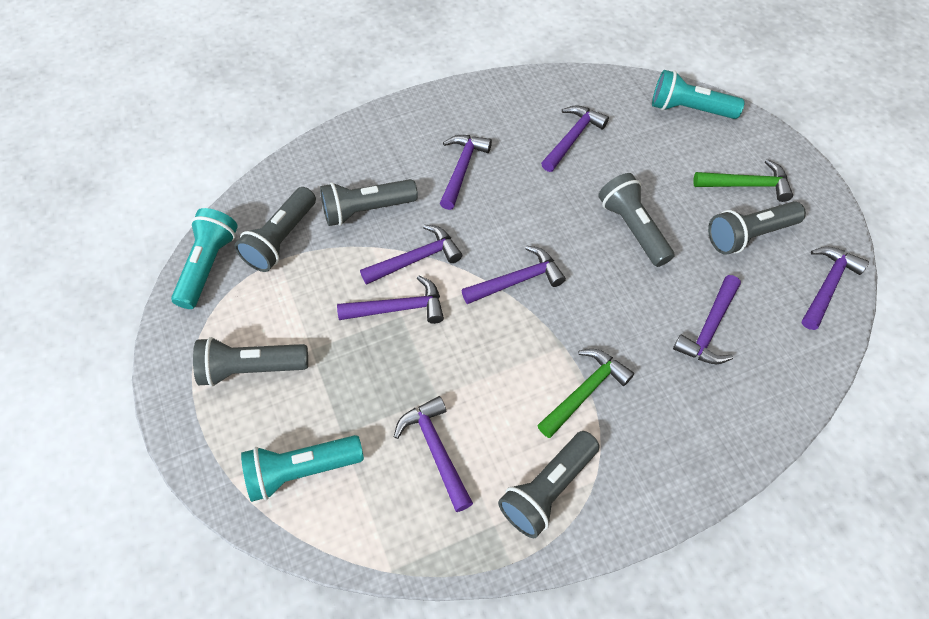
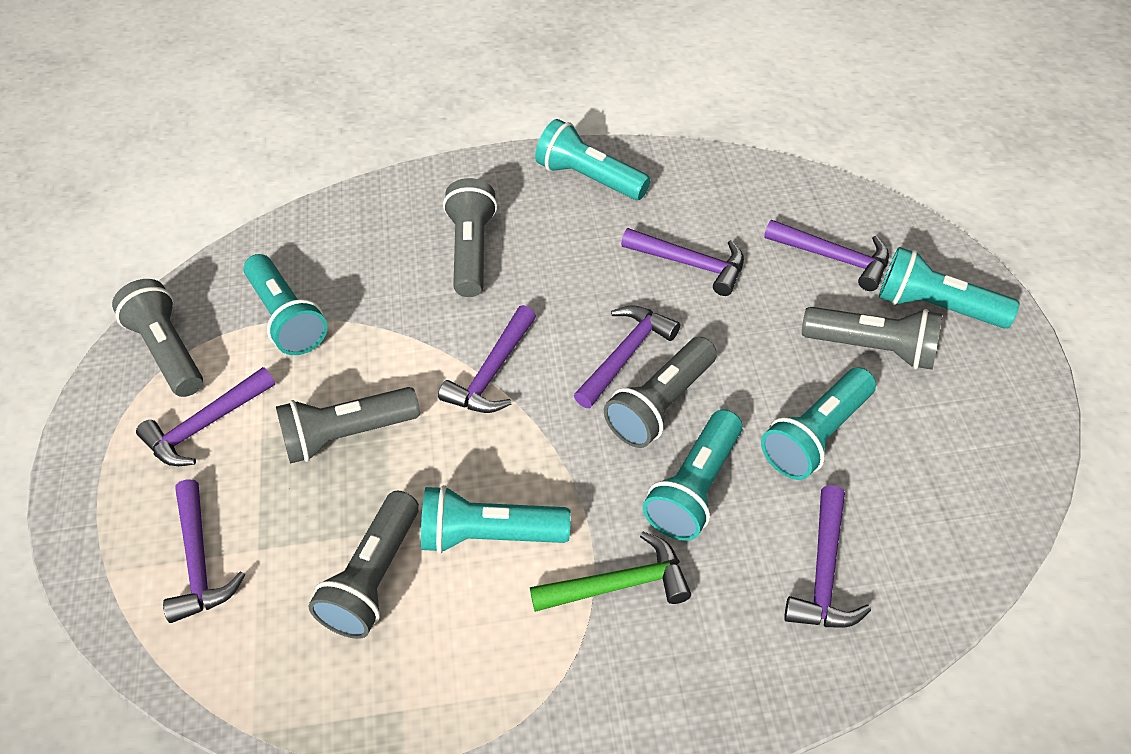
green hammer: [537,349,634,438] [693,159,793,202] = 2 -> [530,532,691,612] = 1
purple hammer: [337,275,444,324] [360,225,462,285] [394,396,473,512] [440,135,492,210] [462,246,566,304] [541,105,609,172] [673,275,741,364] [802,247,869,330] = 8 -> [136,367,275,466] [163,479,245,623] [438,305,536,413] [574,305,680,408] [621,228,744,296] [764,220,889,291] [784,485,871,628] = 7
turquoise flashlight: [171,208,238,309] [241,435,364,502] [652,70,745,119] = 3 -> [243,254,327,355] [421,485,571,554] [535,119,651,200] [643,410,742,541] [761,367,876,480] [879,247,1020,328] = 6

